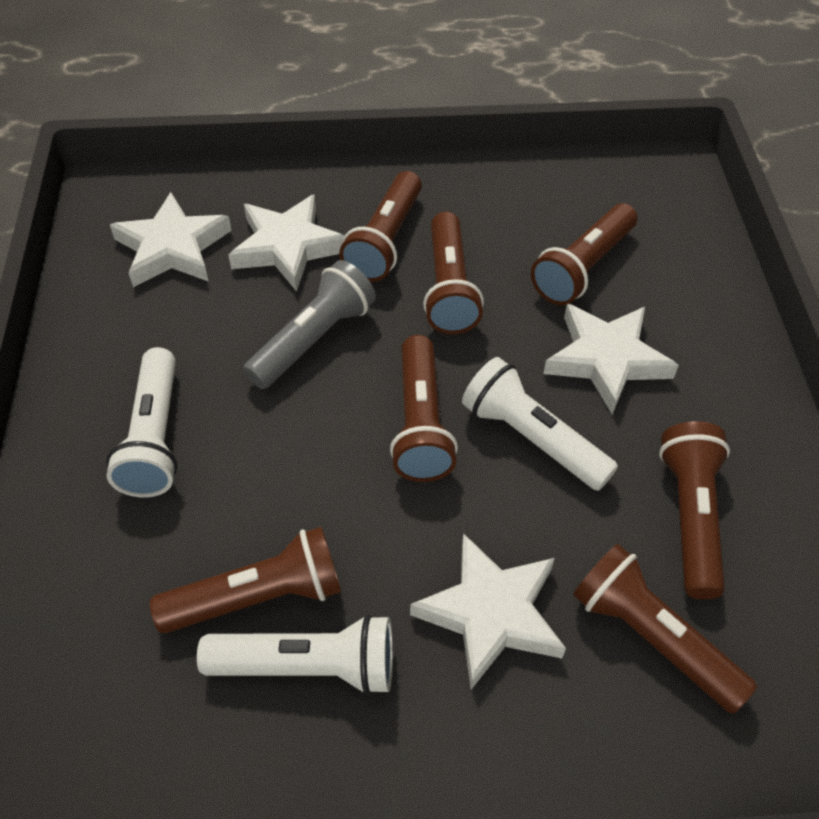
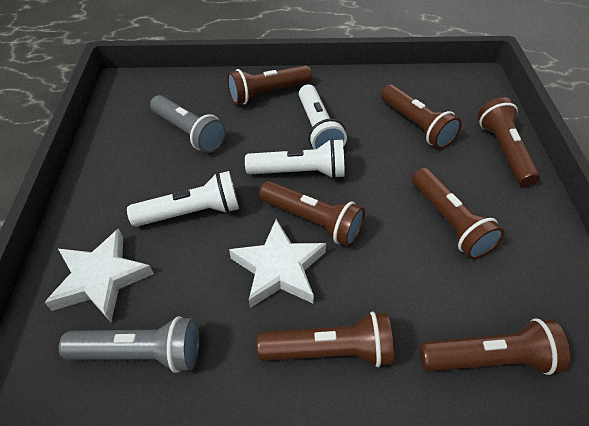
grey flashlight: [243,260,376,389] = 1 -> [59,316,200,373] [150,95,226,153] = 2
white star: [110,192,232,287] [228,194,345,291] [410,533,566,689] [543,304,679,414] = 4 -> [45,229,154,322] [229,219,326,308] = 2

